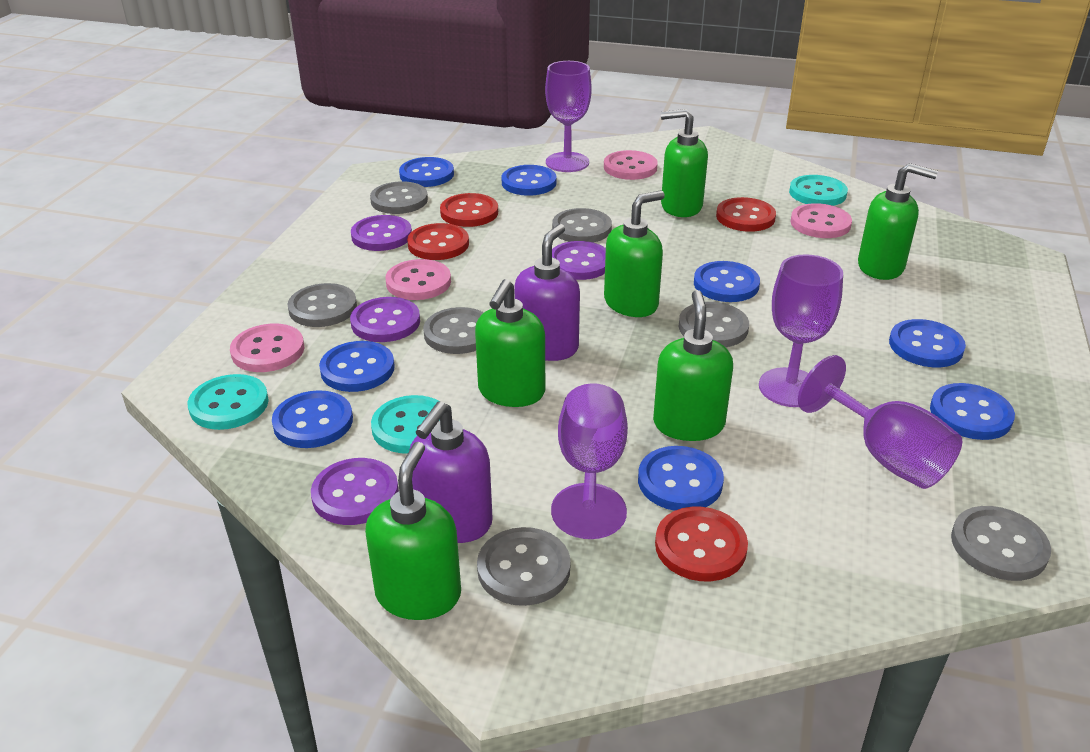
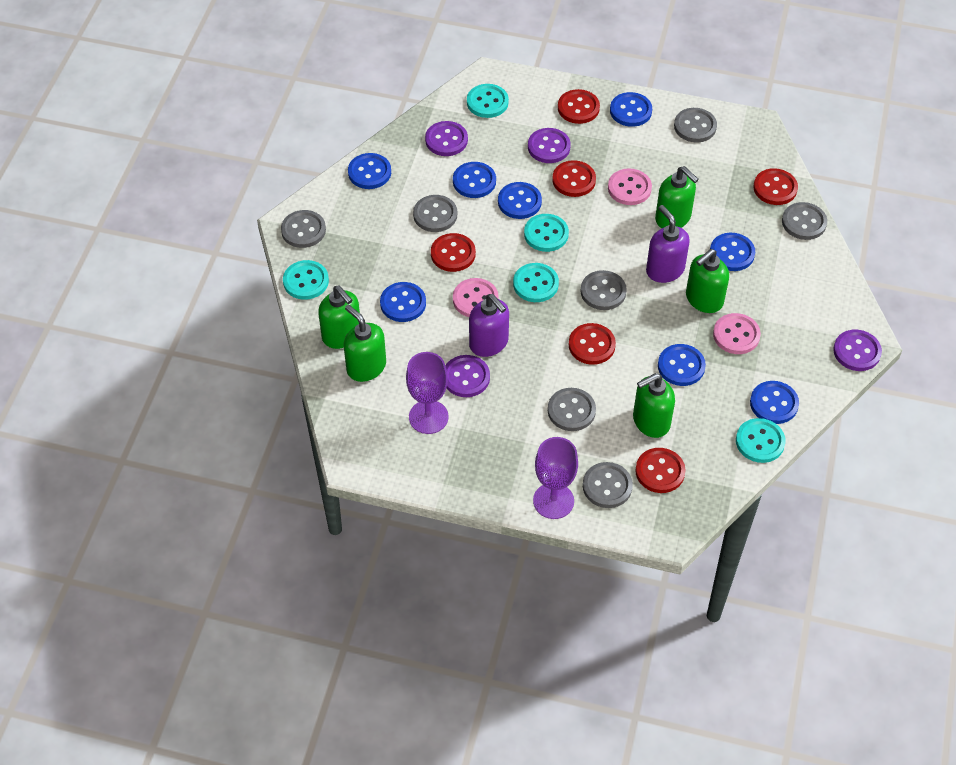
green soap dispenser: [365,442,461,620] [475,279,545,407] [604,191,665,317] [653,290,733,441] [661,109,708,217] [858,163,938,280] = 6 -> [318,286,360,349] [344,305,386,382] [633,373,675,438] [655,166,699,228] [686,249,729,313] = 5
pink button: [230,324,304,372] [385,259,451,300] [604,150,658,180] [790,203,852,238] = 4 -> [453,278,499,317] [608,168,652,205] [713,313,761,354] = 3
purple goblet: [545,61,592,172] [551,383,628,539] [759,254,843,407] [798,355,963,489] = 4 -> [406,352,448,434] [533,437,578,519] = 2
red button: [407,223,469,260] [440,193,498,227] [655,507,748,581] [716,197,776,232] = 4 -> [431,233,476,272] [552,160,596,197] [558,89,600,124] [569,323,616,365] [635,448,686,493] [753,168,798,205] = 6
turquoise button: [187,374,269,430] [371,395,440,454] [789,175,848,206] = 3 -> [283,260,329,300] [467,84,509,118] [513,263,559,302] [524,214,569,252] [736,418,786,463] = 5

